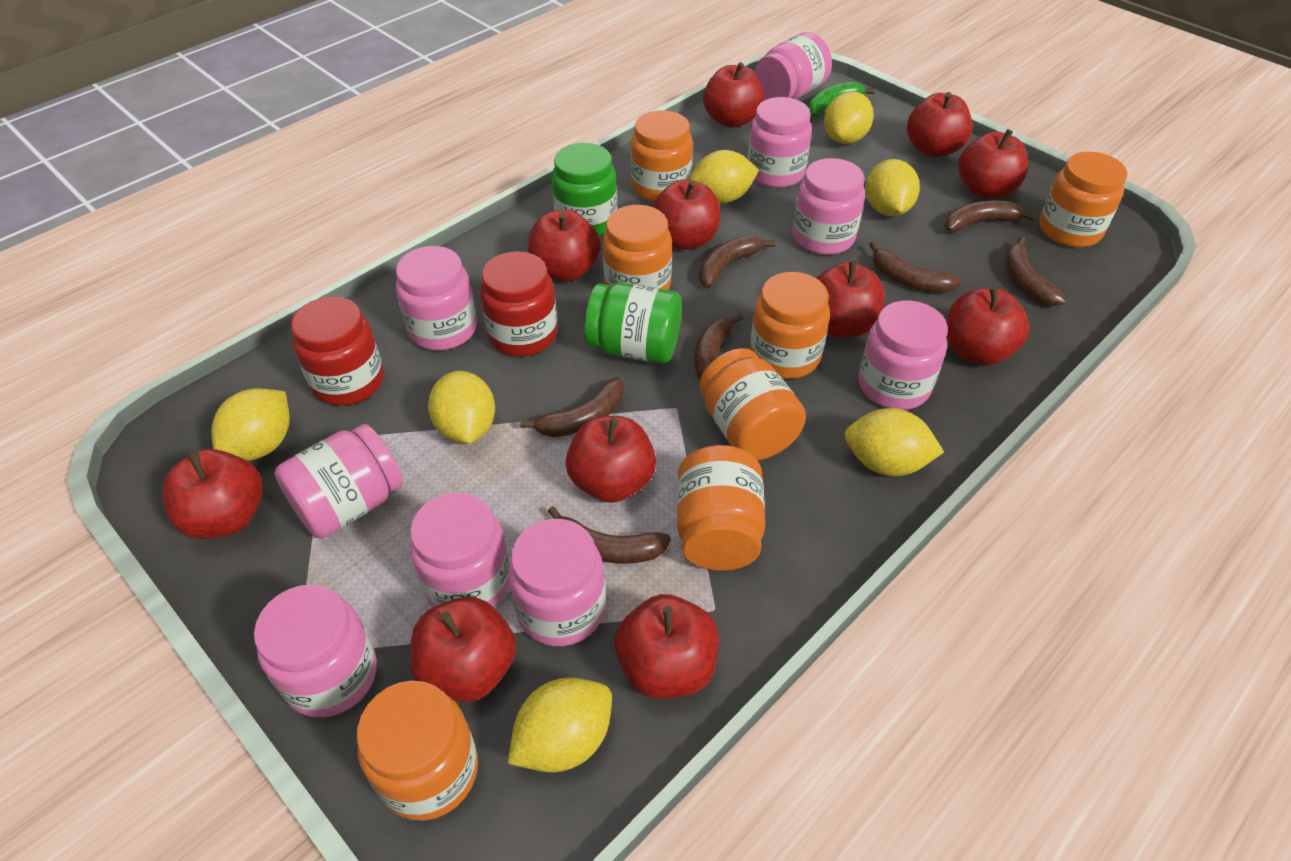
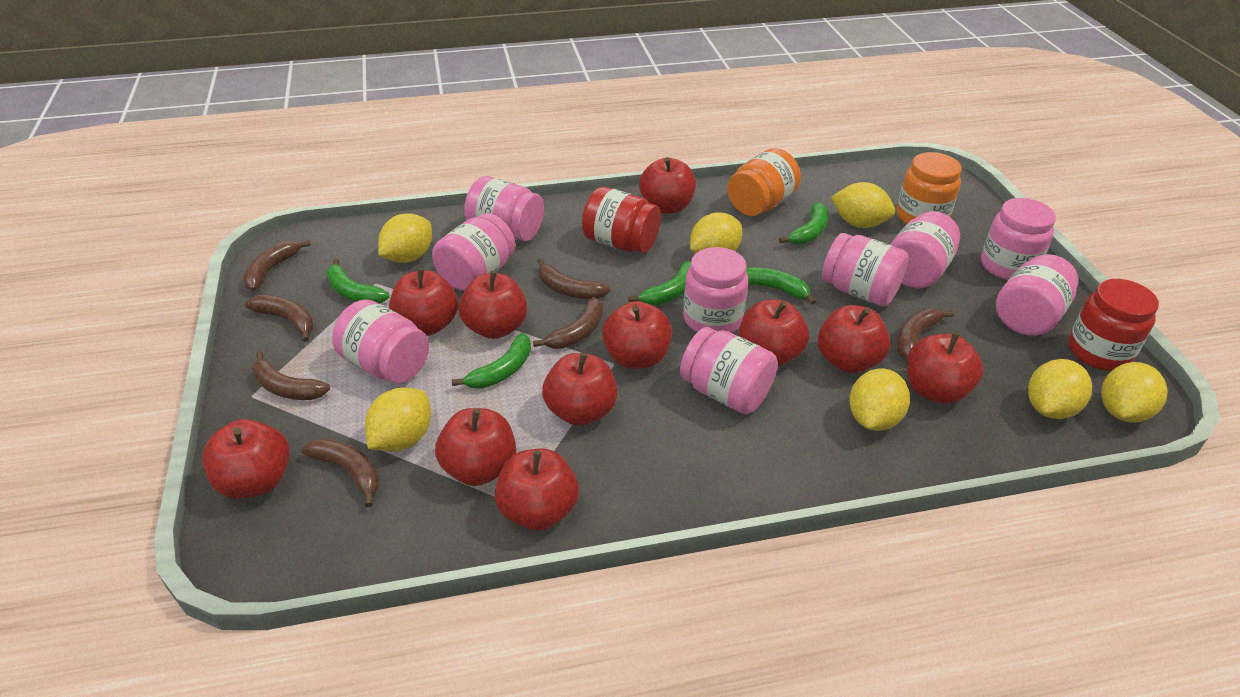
green banana: [808,82,875,117] = 1 -> [327,258,390,303] [452,333,531,389] [628,261,691,306] [746,267,816,305] [779,202,828,245] = 5
green jar: [552,143,617,236] [584,283,682,364] = 2 -> none = 0
orange jar: [357,681,478,821] [603,205,672,290] [631,110,693,202] [677,445,765,571] [699,348,806,460] [750,272,830,379] [1039,151,1127,247] = 7 -> [727,148,801,216] [897,152,962,224] = 2

